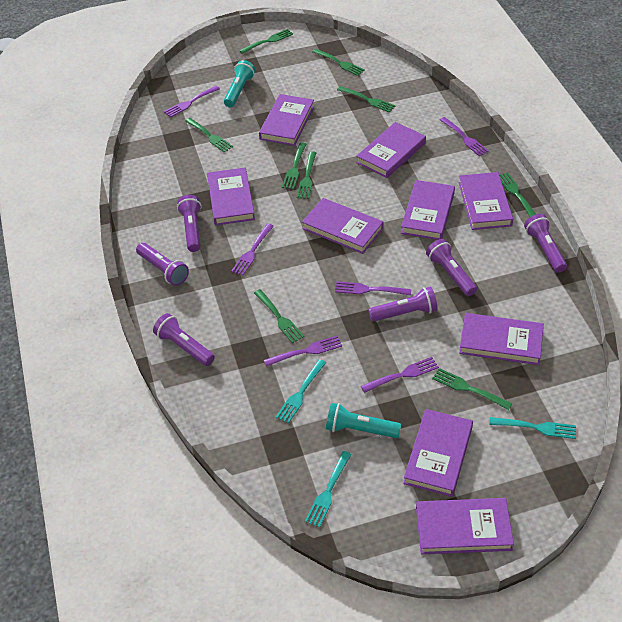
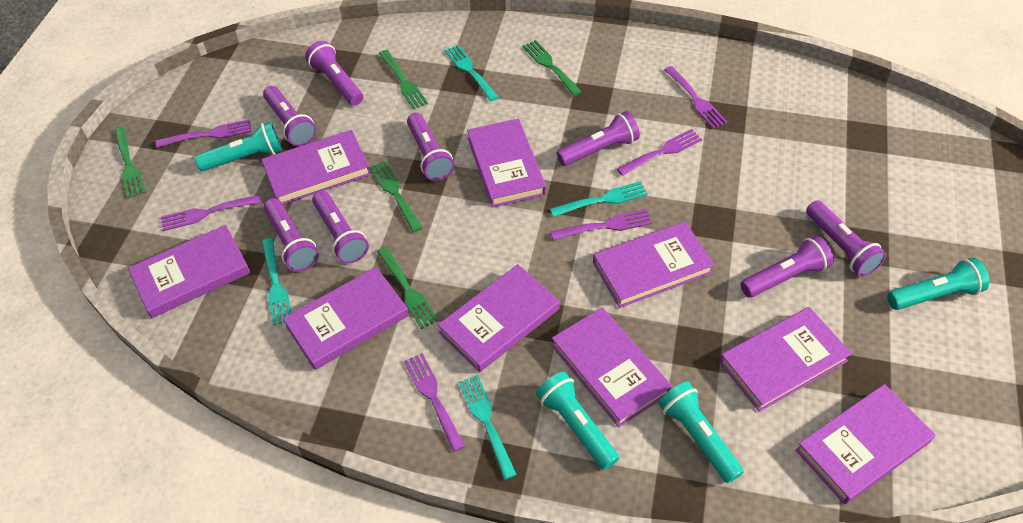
green fork: [185,118,233,152] [239,29,293,54] [254,289,304,343] [282,142,306,189] [297,151,316,199] [312,49,365,76] [337,86,395,113] [432,368,512,410] [500,172,536,217] = 9 -> [114,128,146,198] [370,161,423,232] [377,247,439,329] [379,50,428,110] [522,40,582,96] = 5
purple flashlight: [136,243,189,286] [153,313,215,366] [177,195,202,252] [368,287,438,322] [426,239,477,296] [524,214,567,273] = 6 -> [263,86,316,146] [264,198,319,272] [305,41,363,106] [312,191,369,264] [407,113,454,181] [557,111,640,166] [740,235,834,298] [806,200,886,277] = 8
turquoise flashlight: [224,60,256,107] [326,403,401,438] = 2 -> [195,122,282,171] [536,372,619,470] [658,382,744,483] [887,258,989,310] = 4
turquoise fork: [275,359,326,424] [305,451,352,527] [489,417,576,439] = 3 -> [262,238,291,326] [444,45,499,101] [459,375,517,480] [550,181,648,217] = 4

